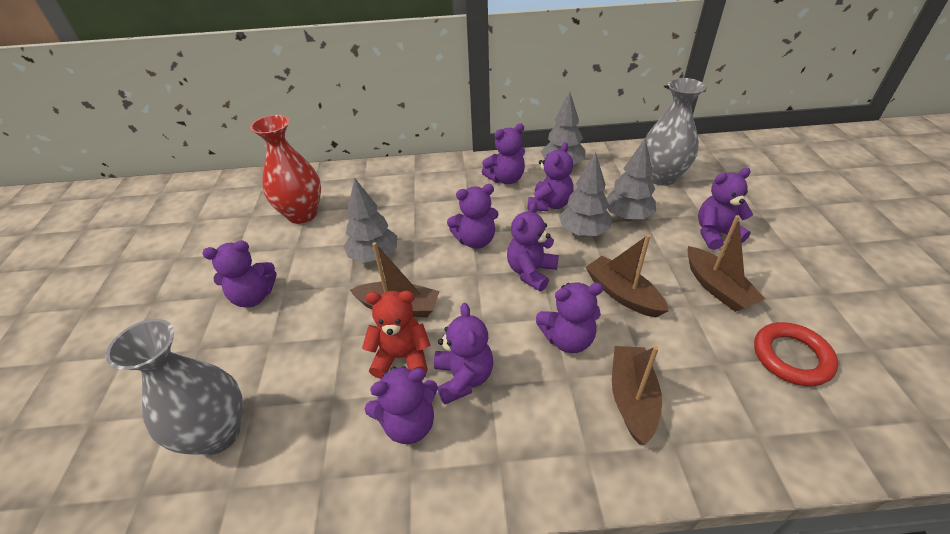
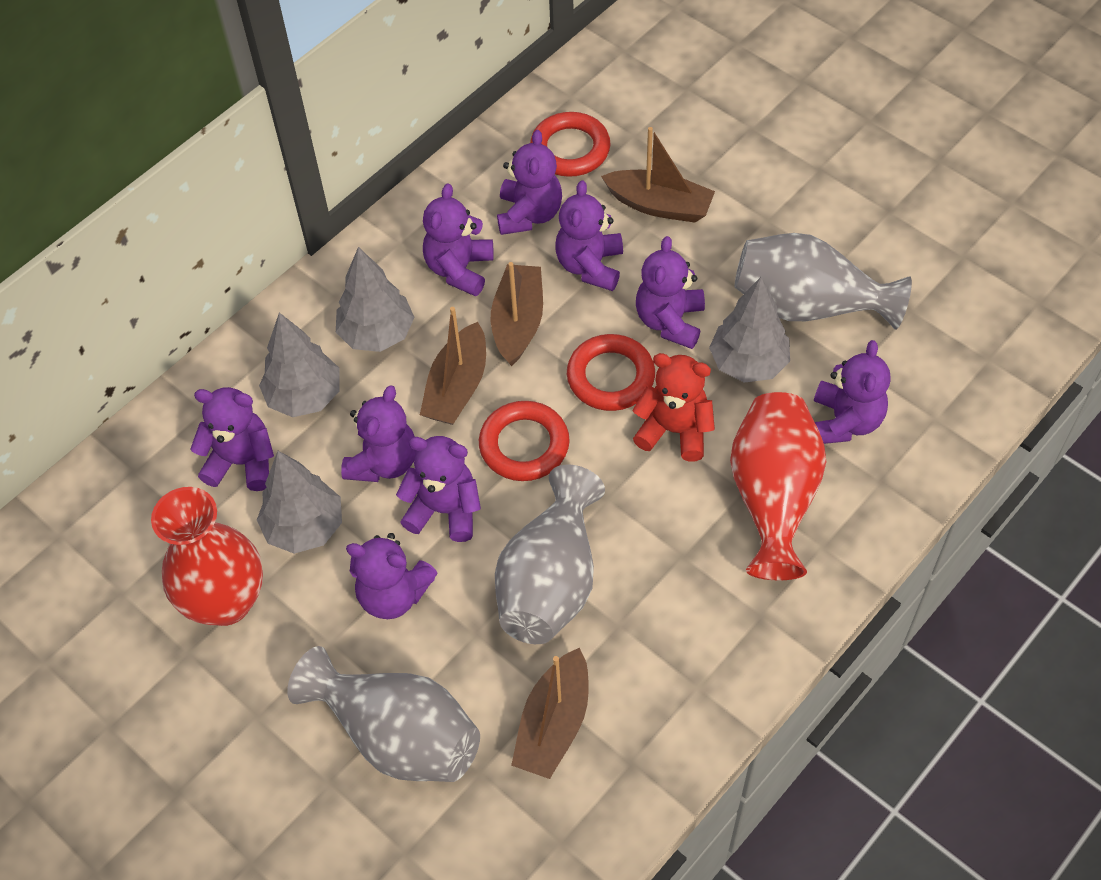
grey vase: [106,319,243,455] [646,78,706,186] = 2 -> [287,646,480,782] [495,464,605,644] [735,233,912,330] = 3
red ring: [754,322,838,386] = 1 -> [479,401,570,481] [530,112,611,177] [567,334,655,411] = 3
red vase: [250,115,321,224] = 1 -> [151,487,263,626] [730,392,826,580] = 2

